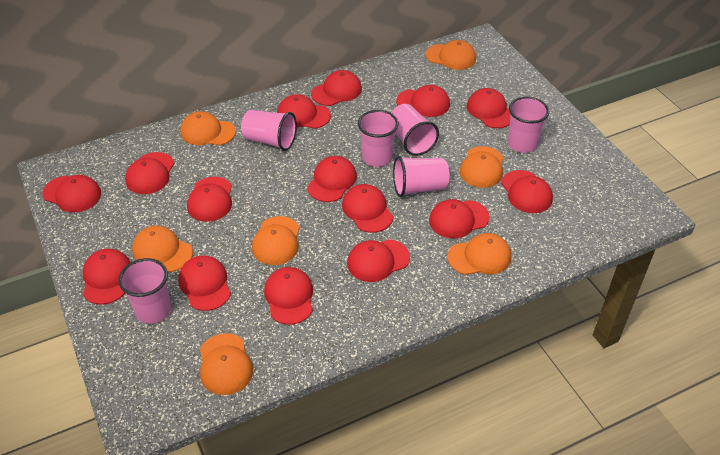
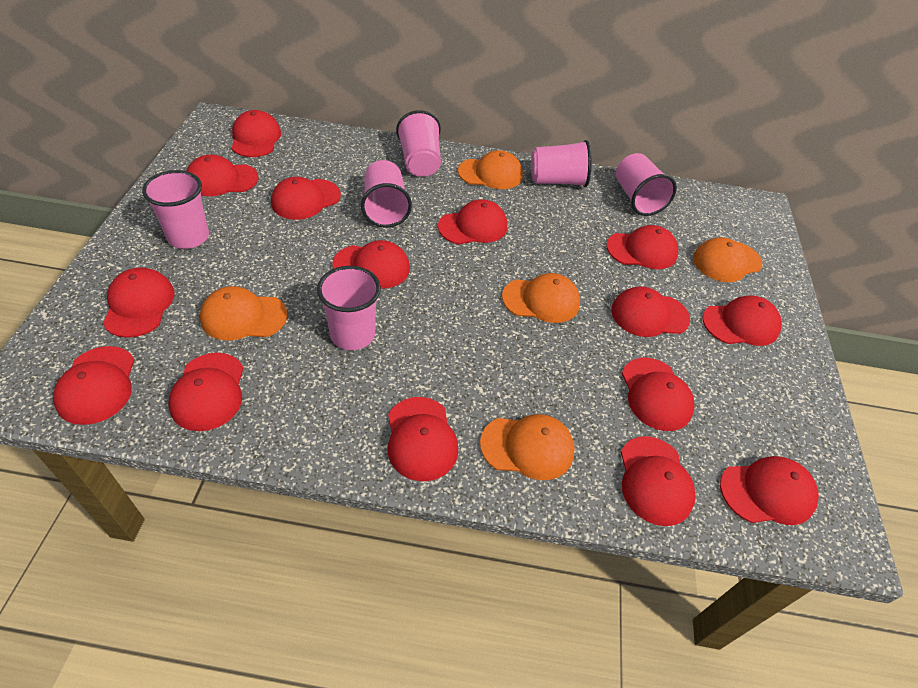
orange cap: [132,226,193,272] [180,111,236,145] [200,333,253,395] [252,216,300,265] [426,40,476,70] [447,233,511,275] [460,146,503,188] = 7 -> [200,286,287,341] [458,150,523,189] [480,414,575,480] [502,273,580,323] [693,237,762,282] = 5

